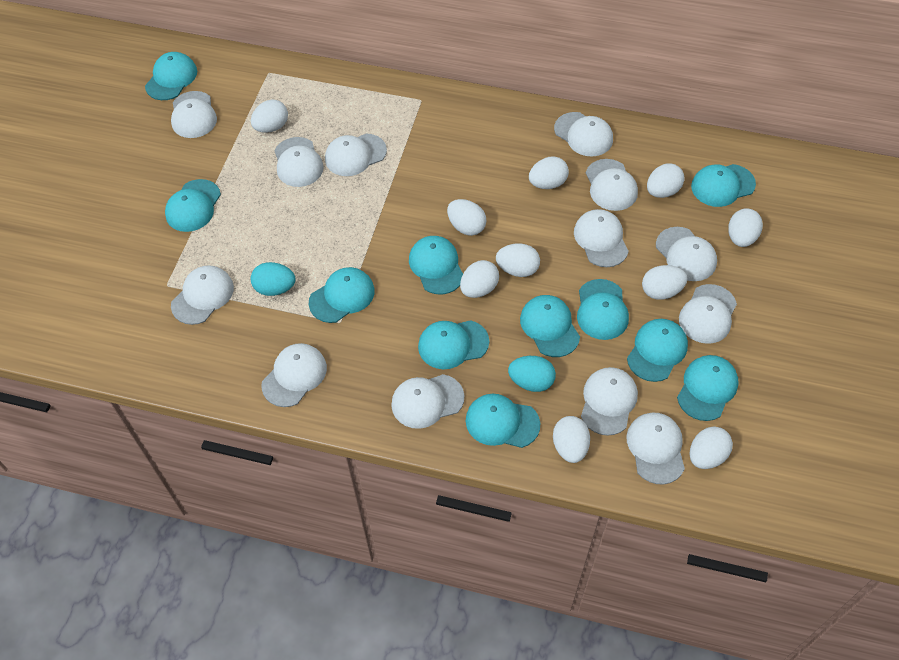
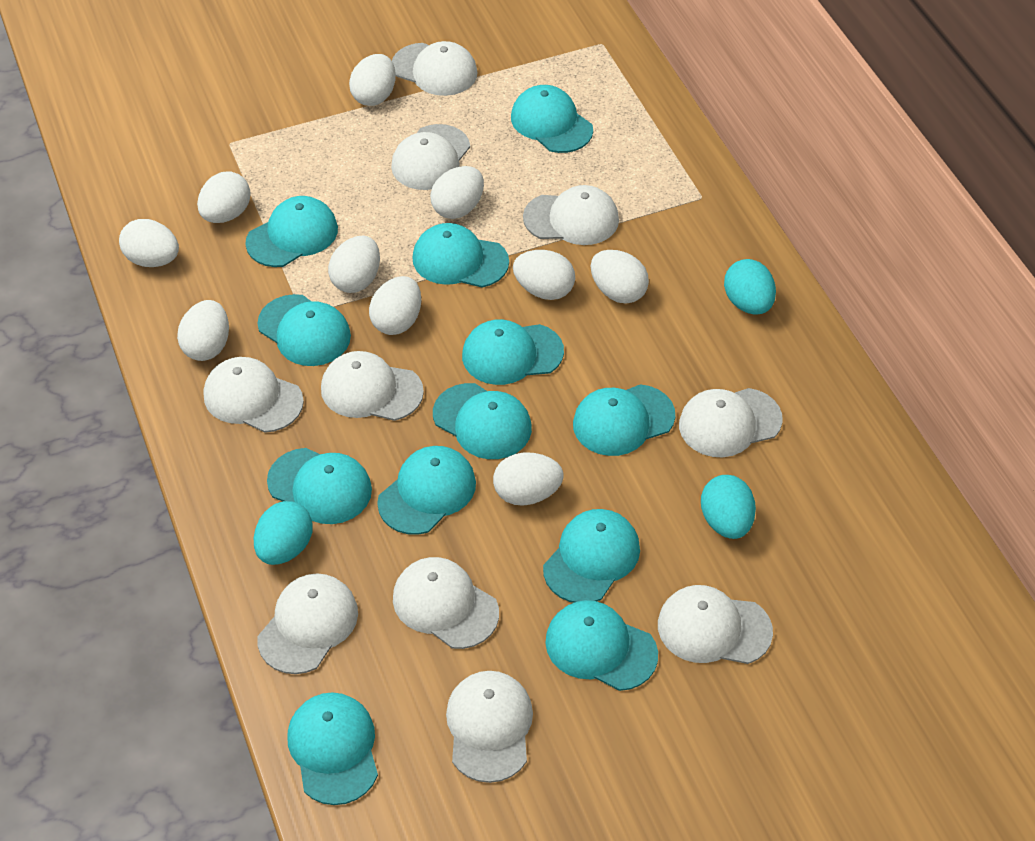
turquoise cap: [145,52,197,100] [165,179,221,232] [309,267,375,323] [409,236,463,294] [418,320,489,369] [466,394,540,448] [520,295,580,357] [577,279,629,340] [627,319,688,382] [677,355,738,421] [691,164,756,207] = 11 -> [245,196,338,267] [257,294,351,366] [267,448,372,524] [287,692,378,805] [377,446,476,535] [412,223,509,287] [433,383,532,459] [462,319,564,385] [511,85,593,153] [543,509,640,603] [545,600,658,691] [573,384,675,456] = 12
turquoise egg: [251,262,295,296] [508,356,556,392] = 2 -> [254,501,313,565] [701,475,756,539] [724,259,776,315] = 3
white cap: [171,91,217,138] [171,265,234,325] [261,343,327,407] [275,137,324,187] [325,134,387,176] [391,374,465,429] [554,112,613,156] [574,209,629,267] [581,367,638,436] [586,159,638,211] [626,413,685,485] [656,227,717,281] [679,284,737,344] = 13 -> [204,357,304,433] [257,574,358,674] [321,351,424,421] [391,124,470,190] [392,41,478,96] [393,557,499,649] [446,671,533,783] [523,185,619,245] [658,585,773,664] [679,388,782,457] = 10

